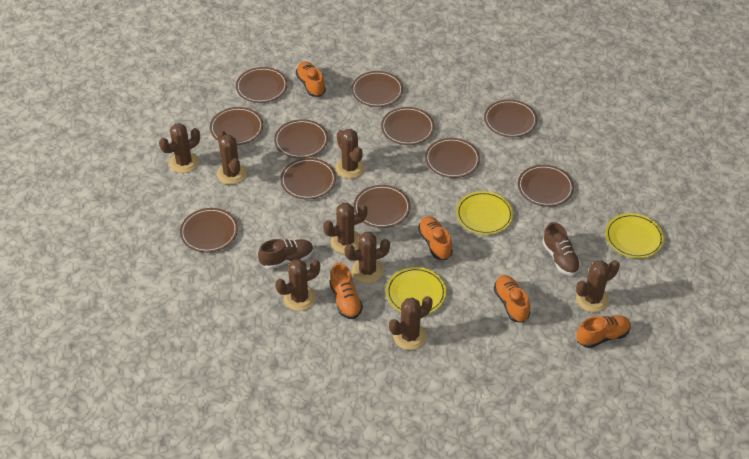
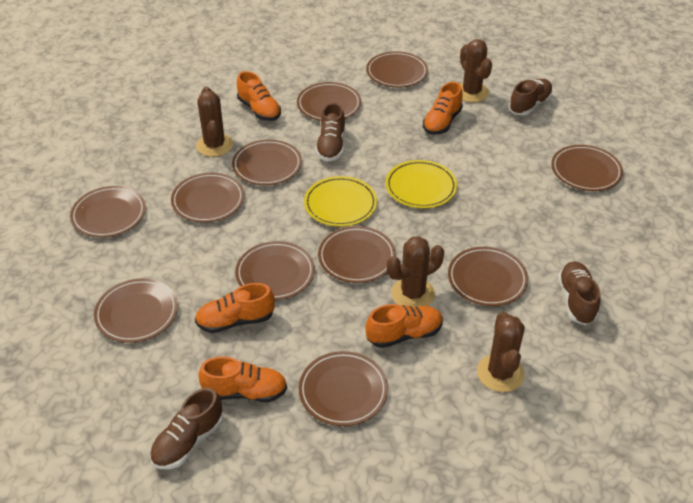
brown cactus: [159,123,200,173] [217,130,247,185] [275,259,320,311] [323,203,368,254] [335,129,365,179] [344,232,390,283] [389,296,433,350] [576,260,620,312] = 8 -> [196,87,233,157] [387,236,444,307] [460,39,492,102] [477,312,525,392] = 4
brown shoe: [258,239,314,269] [542,222,581,275] = 2 -> [150,388,223,469] [315,103,345,162] [509,79,553,116] [558,261,600,325] = 4
yellow plate: [386,267,446,314] [456,191,513,235] [605,213,664,258] = 3 -> [304,176,377,227] [385,160,457,208] = 2

